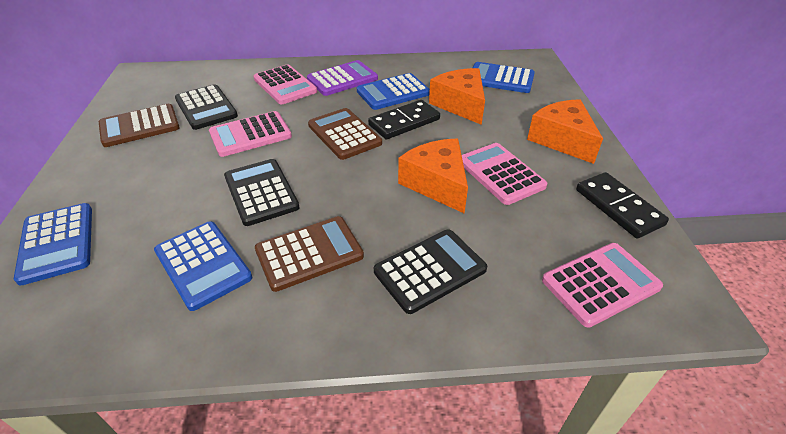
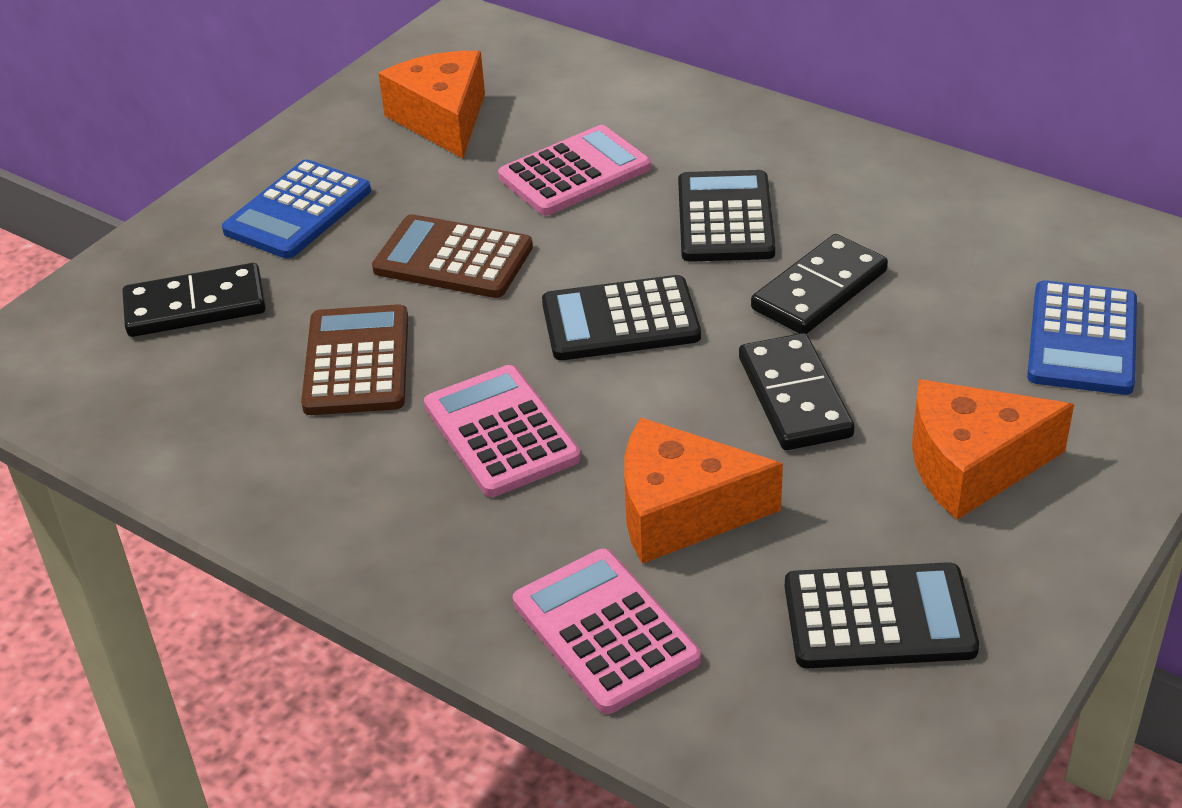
black domino: [368,100,440,139] [576,172,669,238] = 2 -> [123,263,266,337] [739,333,854,450] [751,234,888,334] = 3
blue calculator: [14,203,92,285] [154,221,252,311] [357,73,430,110] [473,62,535,93] = 4 -> [222,159,371,259] [1027,280,1137,395] = 2
brown calculator: [99,104,180,147] [255,216,364,292] [308,108,382,160] = 3 -> [301,304,408,415] [372,214,533,298] = 2
pink calculator: [209,111,292,157] [253,64,317,104] [462,143,548,205] [542,243,663,327] = 4 -> [424,365,581,497] [498,125,651,215] [513,549,701,714] = 3
purple calculator: [307,60,378,96] = 1 -> none = 0

